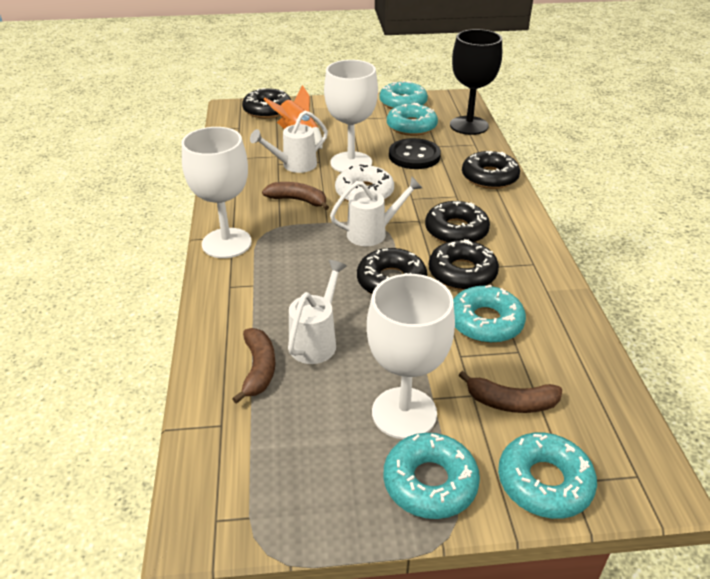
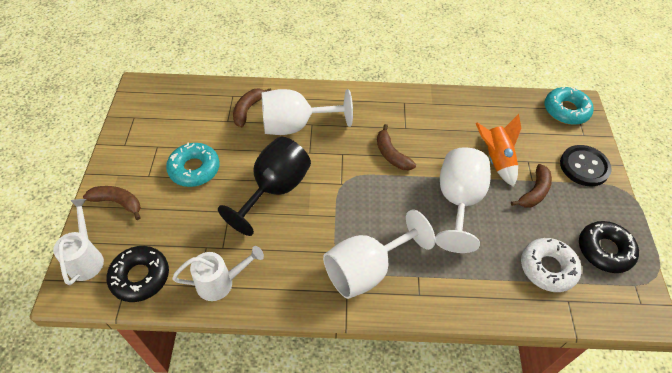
black donut: [242,88,291,119] [357,248,427,294] [425,201,490,243] [429,239,499,290] [462,151,520,189] = 5 -> [107,246,169,302] [579,221,639,273] = 2
brown banana: [232,328,275,404] [262,182,329,210] [458,371,562,413] = 3 -> [83,186,141,220] [233,88,271,127] [377,124,416,170] [511,164,552,208] = 4
turquoise donut: [379,81,428,109] [383,433,480,519] [387,103,438,136] [453,285,526,343] [498,432,597,519] = 5 -> [166,142,220,187] [545,87,594,125] = 2
white watering can: [250,111,328,173] [288,260,347,364] [330,177,422,246] = 3 -> [53,199,104,285] [172,246,264,301] = 2

